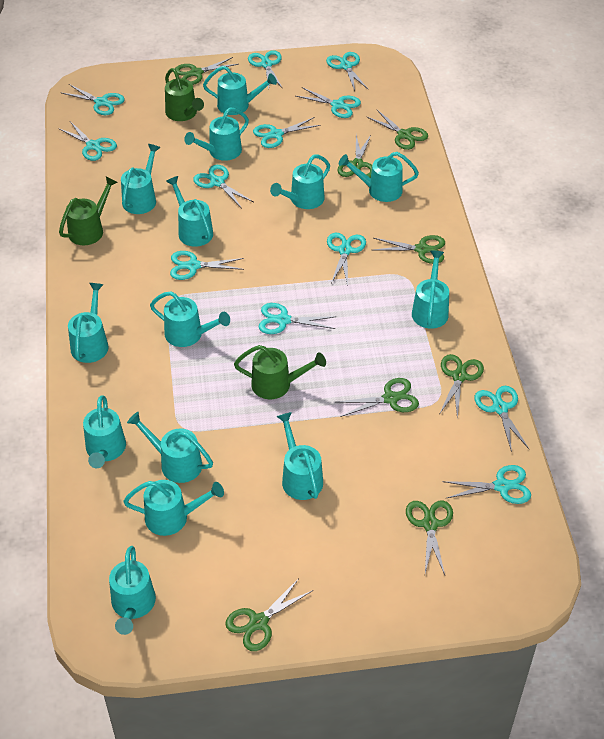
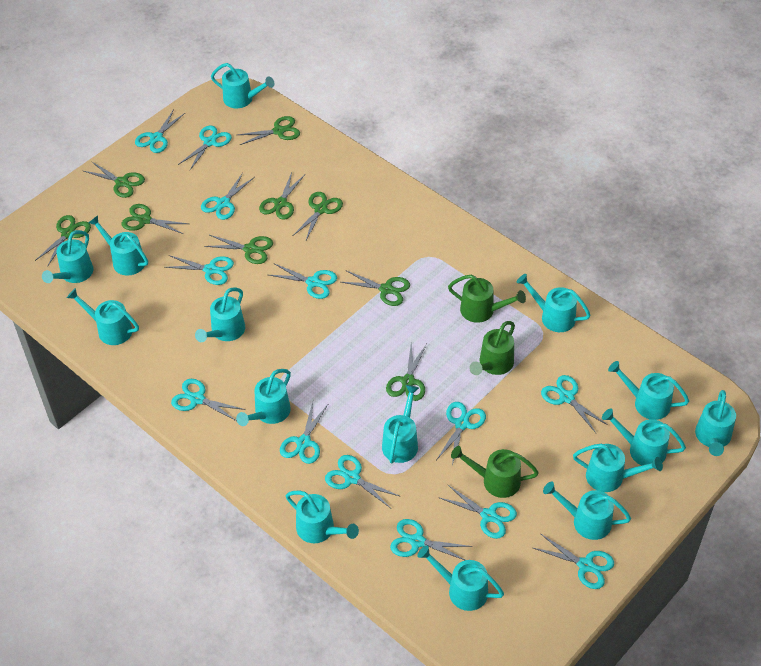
green scissors: [175,57,239,85] [225,578,313,651] [336,378,419,417] [337,135,372,178] [366,110,428,150] [373,235,445,264] [406,501,453,575] [440,354,484,418] = 8 -> [35,215,91,265] [84,161,145,198] [121,204,189,234] [204,235,273,264] [237,116,300,145] [259,172,305,220] [293,192,343,240] [341,270,410,306] [386,343,427,401] = 9
turquoise scissors: [58,121,117,161] [62,84,125,115] [170,251,244,280] [193,165,254,209] [248,50,283,89] [253,117,321,148] [259,303,337,334] [296,87,361,118] [326,52,368,91] [327,233,366,286] [442,465,531,504] [474,386,529,452] = 12 -> [135,109,185,153] [164,255,234,285] [171,379,246,421] [178,125,232,170] [201,173,255,220] [269,264,337,299] [280,402,329,464] [325,455,401,508] [390,519,472,560] [437,402,486,465] [438,484,517,539] [533,533,614,589] [541,375,608,433] = 13
turquoise watering can: [68,283,109,363] [83,395,126,468] [109,546,156,635] [121,144,161,214] [123,480,224,536] [127,412,213,483] [150,291,230,347] [166,176,213,247] [184,108,249,161] [203,66,277,115] [270,155,330,209] [276,412,323,500] [339,152,419,202] [412,251,449,329] = 14 -> [42,230,93,283] [67,288,139,345] [89,215,148,276] [195,287,245,342] [211,63,274,108] [236,369,291,426] [286,491,359,543] [382,385,419,463] [417,545,504,611] [517,274,591,332] [543,481,631,540] [573,444,663,492] [602,408,686,465] [608,361,689,420] [695,390,736,456] = 15

